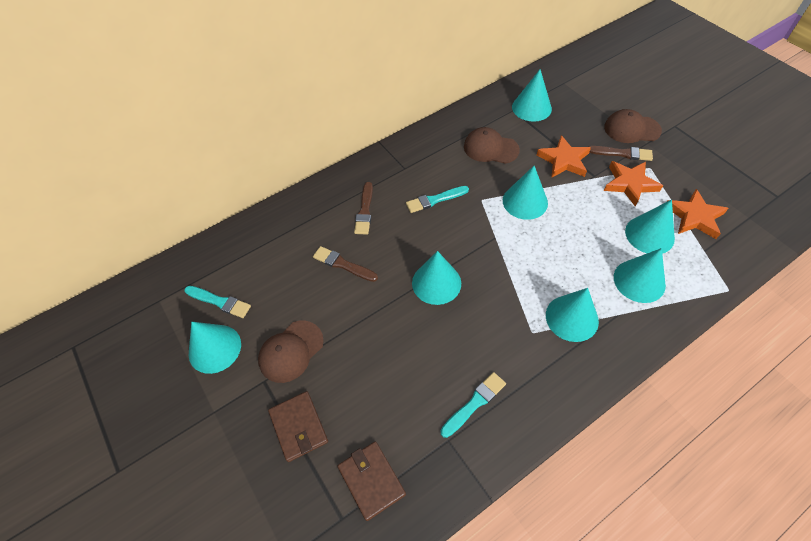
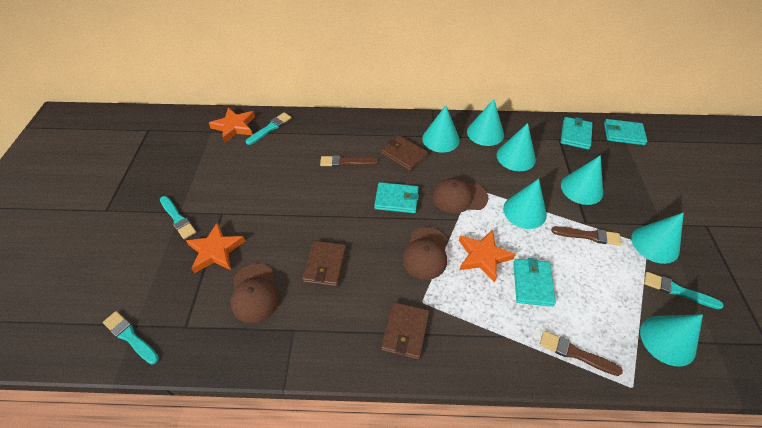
brown wallet: [268,391,328,462] [337,442,406,521] = 2 -> [302,241,347,287] [381,135,428,171] [381,302,430,360] = 3
turquoise brush: [184,286,251,318] [406,186,469,213] [440,372,506,438] = 3 -> [103,311,159,365] [160,196,196,239] [246,112,291,145] [644,272,724,310] = 4
turquoise wallet: none = 0 -> [374,182,419,213] [513,258,556,307] [560,117,593,149] [604,119,647,145] = 4

